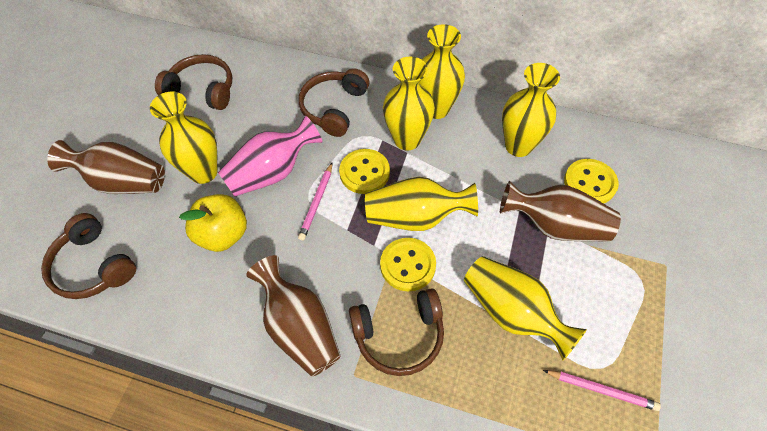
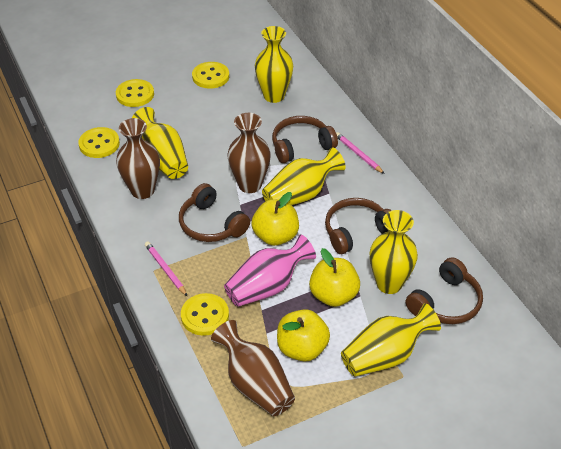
yellow apple: [179,194,247,252] = 1 -> [251,192,299,246] [277,309,330,362] [309,248,360,307] = 3
yellow button: [339,149,390,194] [380,238,436,291] [564,159,619,204] = 3 -> [78,127,120,158] [116,79,154,107] [181,293,229,336] [192,62,229,89] = 4
yellow vase: [150,92,218,184] [365,177,478,231] [383,57,435,151] [419,24,465,119] [464,256,587,360] [502,63,560,157] = 6 -> [132,107,188,179] [255,26,293,103] [262,147,346,205] [341,303,441,377] [370,210,418,294] = 5

